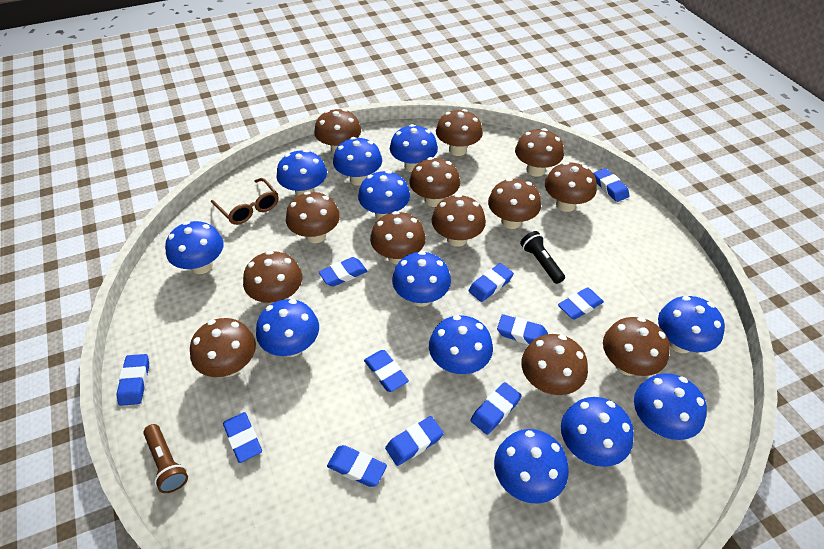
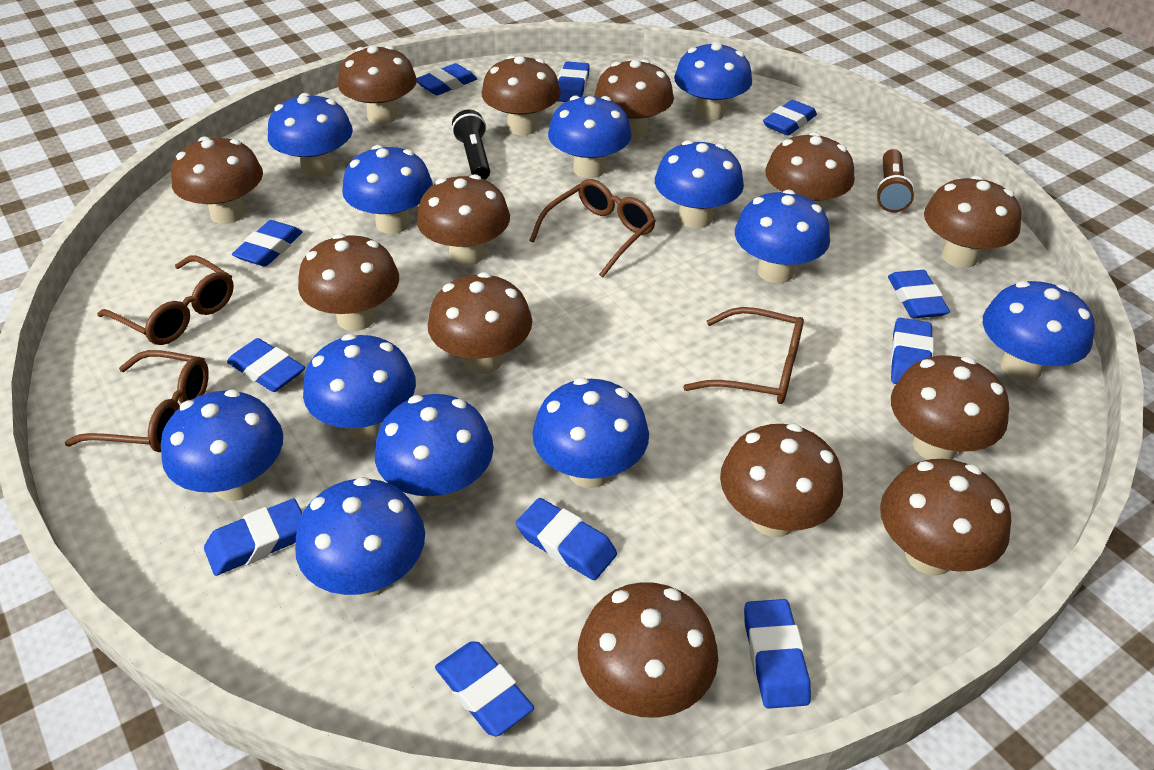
brown glasses: [211,178,278,225] = 1 -> [65,350,209,452] [97,255,234,345] [529,179,656,278] [683,307,804,404] = 4

